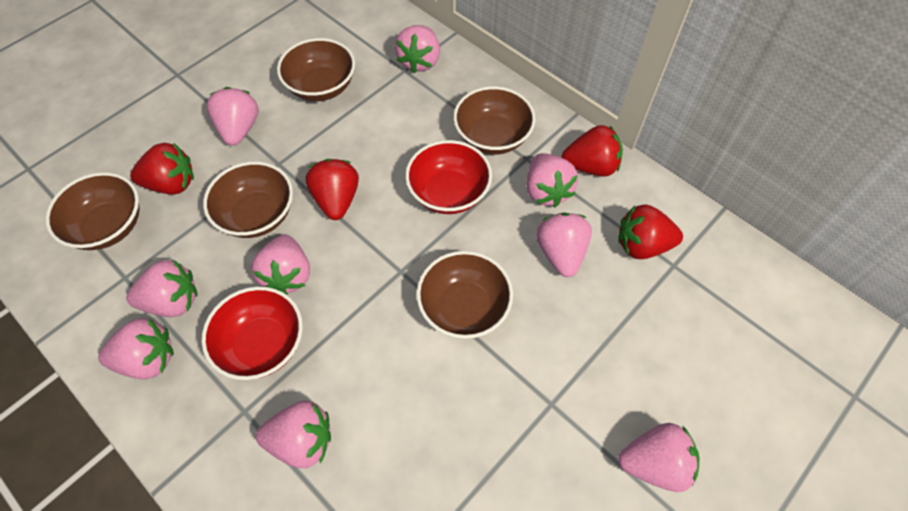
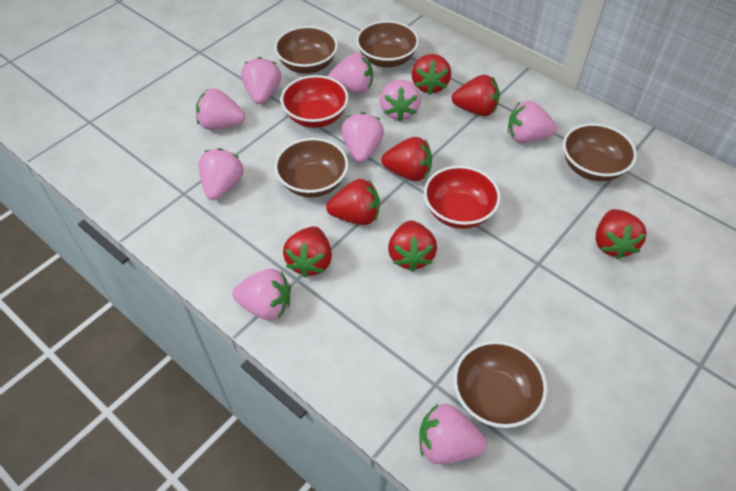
red strawberry: [130,143,194,195] [306,159,359,220] [562,125,623,177] [618,204,683,259] = 4 -> [283,226,332,278] [326,179,380,225] [381,137,432,181] [388,220,437,272] [412,54,451,95] [452,75,500,116] [595,209,647,259] = 7

